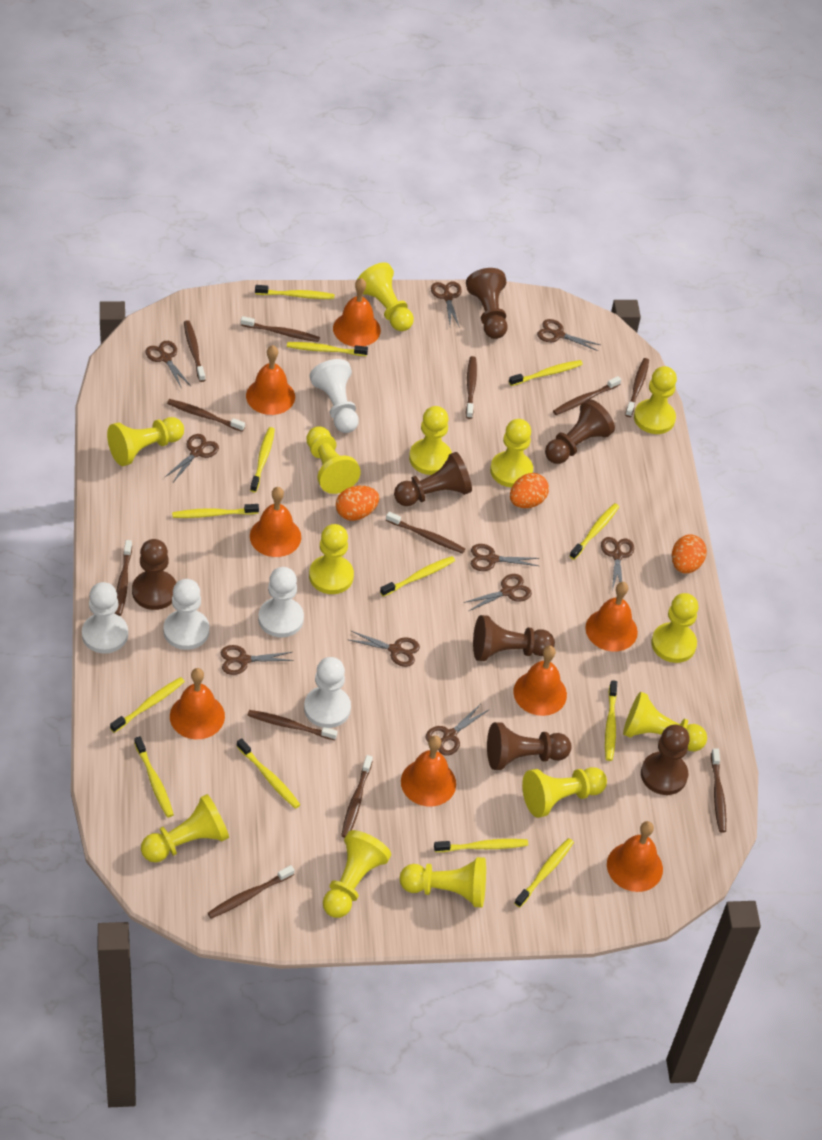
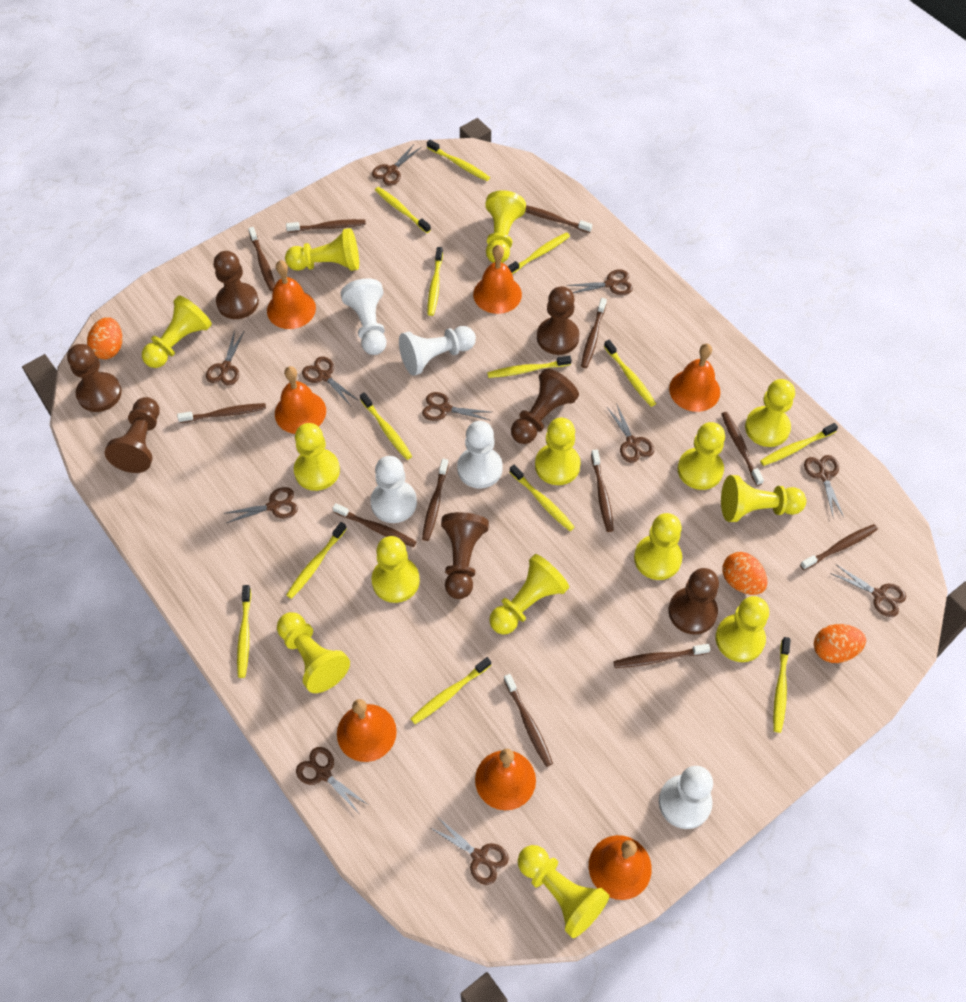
brown scissors: [145,341,191,389] [164,434,219,482] [221,645,294,675] [347,631,420,667] [426,705,489,756] [431,281,462,328] [463,574,532,611] [471,544,539,571] [537,319,600,351] [601,537,634,591] = 10 -> [206,330,244,386] [226,487,298,523] [296,747,368,813] [302,357,359,406] [372,144,422,186] [422,392,491,421] [431,819,509,885] [567,269,633,295] [607,403,654,463] [804,455,844,517] [830,564,906,617] = 11
orange bell: [170,668,225,739] [246,345,295,415] [250,487,301,557] [333,278,381,347] [401,736,456,807] [513,645,567,716] [585,582,638,652] [607,821,663,892] = 8 -> [267,260,316,329] [275,366,326,434] [337,699,397,762] [473,245,522,314] [475,749,536,810] [589,835,652,900] [669,344,720,412] = 7
yellow pawn: [107,417,184,466] [141,794,229,863] [306,427,361,494] [309,524,354,594] [323,830,391,918] [357,262,414,331] [400,857,486,908] [409,406,452,475] [490,419,533,488] [522,767,607,818] [623,692,707,751] [634,366,677,434] [651,593,698,663] = 13 -> [142,295,212,368] [277,612,350,693] [285,228,359,271] [294,423,340,491] [372,536,420,603] [485,190,526,263] [489,554,569,635] [518,845,609,938] [535,418,581,485] [634,513,682,580] [678,422,725,490] [715,596,769,662] [721,475,806,522] [745,379,795,447] = 14

